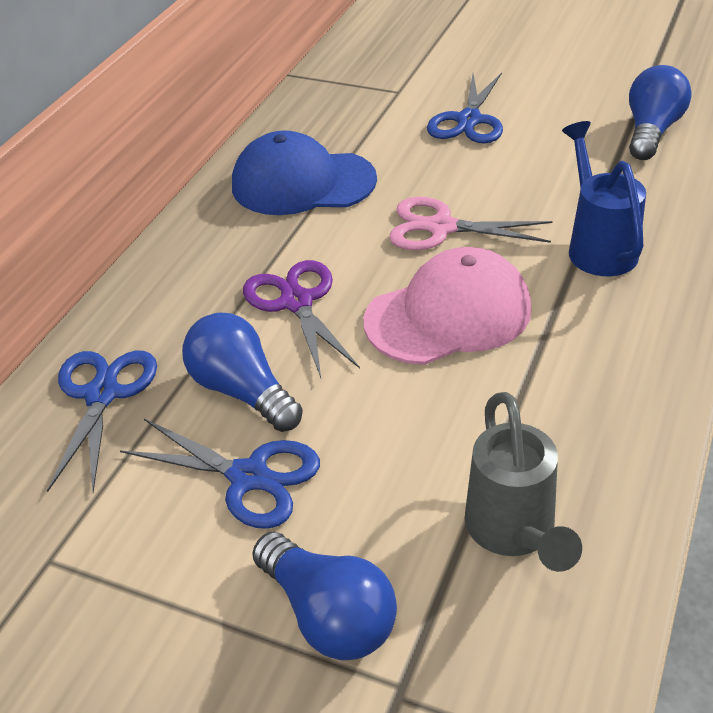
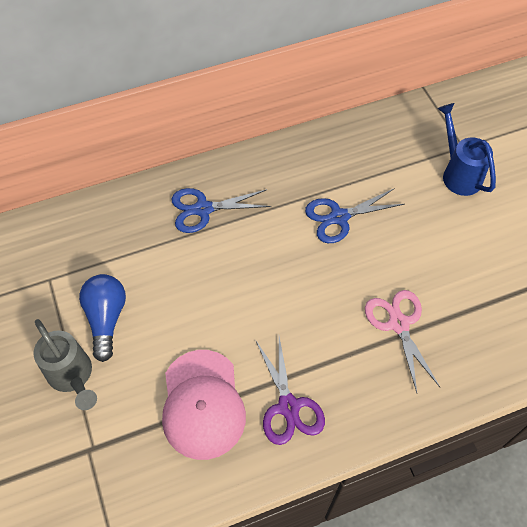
blue cap: [232,130,377,215] = 1 -> none = 0
blue light bulb: [182,313,303,432] [252,532,397,660] [629,65,692,160] = 3 -> [79,274,126,362] = 1
blue scissors: [47,351,157,492] [120,419,320,529] [427,73,503,143] = 3 -> [172,188,271,233] [305,188,404,243] = 2

